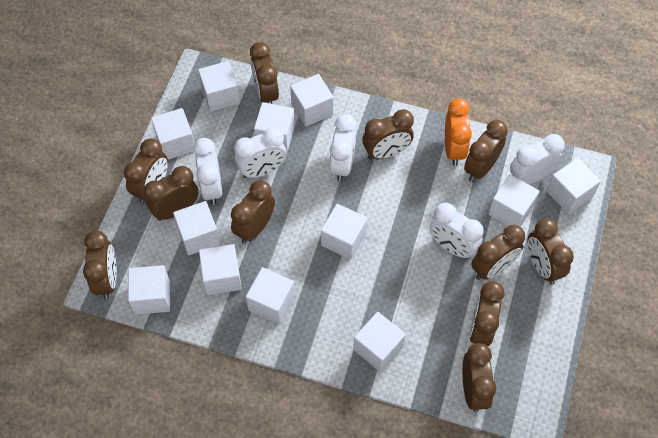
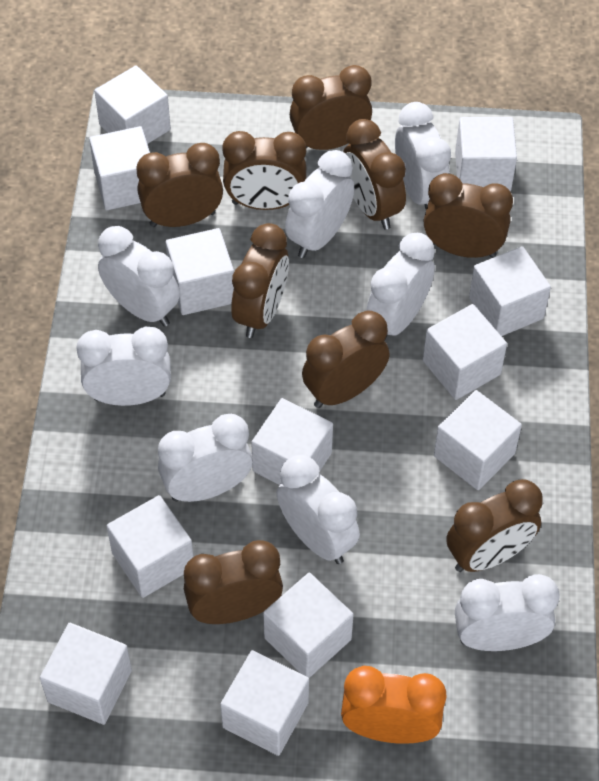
brown clock: [83,231,117,299] [124,138,168,203] [143,166,198,221] [231,180,275,244] [250,42,279,104] [362,109,414,160] [462,343,496,412] [464,120,508,182] [470,281,505,346] [471,225,525,280] [527,218,574,284] = 11 -> [136,143,223,227] [184,540,283,624] [222,131,306,210] [231,223,289,338] [290,65,372,150] [302,311,390,408] [343,119,406,230] [424,173,513,258] [446,479,543,572] = 9
white clock: [193,138,222,205] [234,127,287,178] [330,114,356,181] [430,203,484,259] [510,134,565,184] = 5 -> [76,326,171,406] [98,226,180,327] [158,414,253,502] [276,455,360,564] [285,150,354,258] [366,233,435,341] [395,102,451,209] [455,574,559,651] = 8

